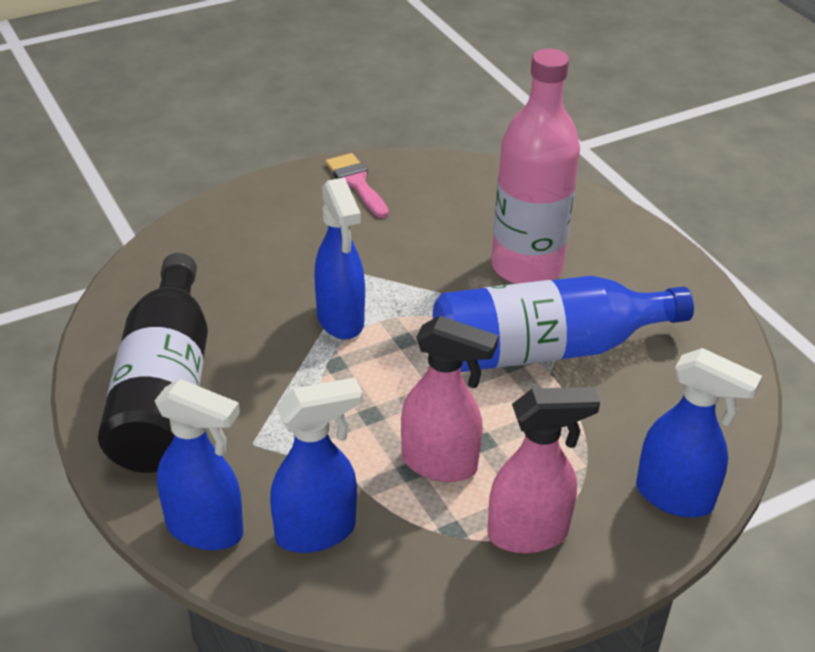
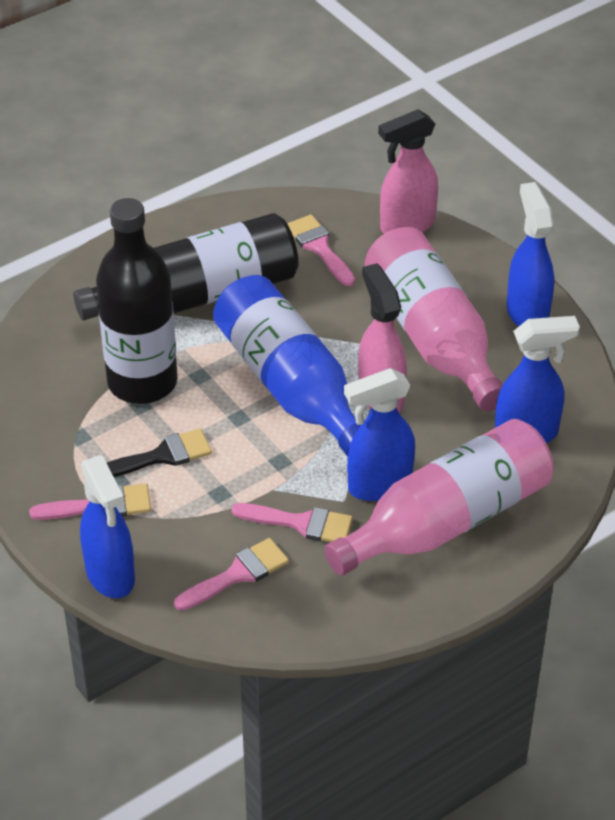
black bottle: [98,253,208,473] = 1 -> [73,213,298,320] [96,198,178,404] = 2
black brush: none = 0 -> [107,428,212,477] = 1
pink bottle: [491,49,580,284] = 1 -> [324,419,553,575] [365,227,503,412] = 2
pink brush: [325,153,389,218] = 1 -> [29,483,151,520] [174,538,289,611] [232,503,353,542] [287,215,355,286] = 4

